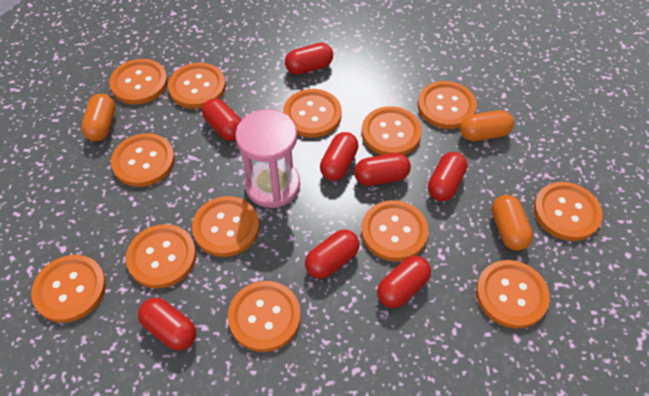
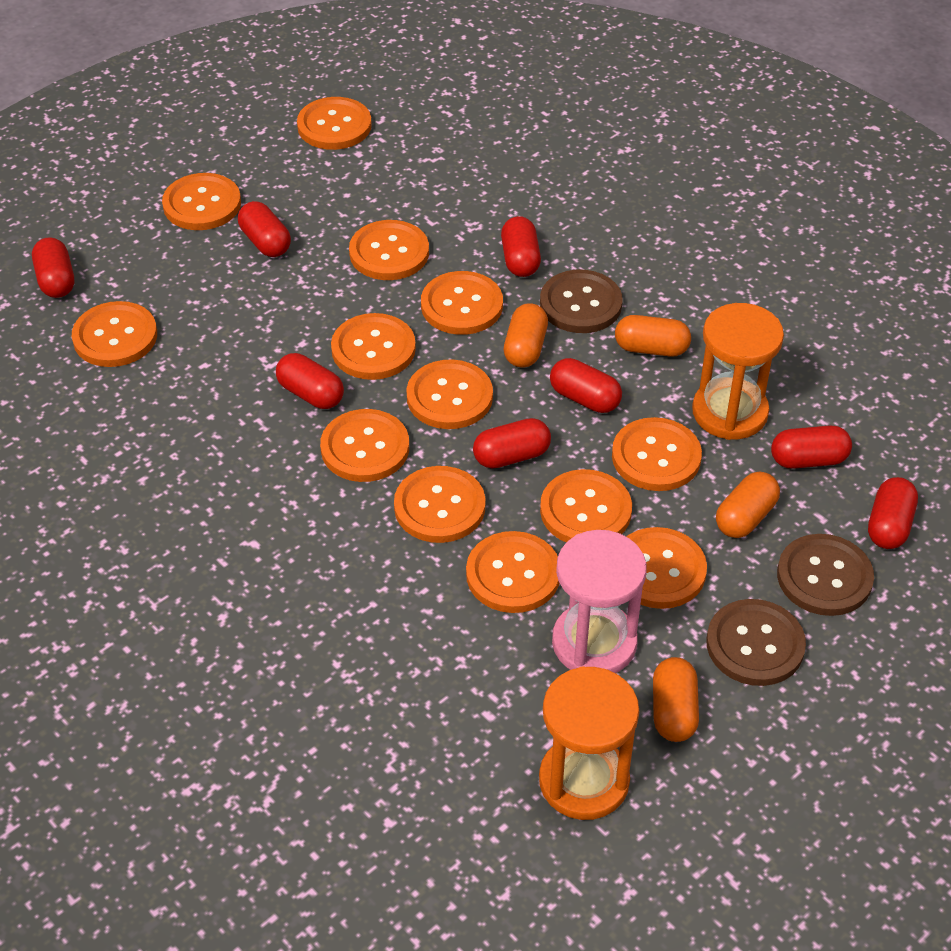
brown button: none = 0 -> [540,270,623,333] [706,599,806,686] [777,534,874,616] = 3
orange capsule: [81,94,115,141] [460,110,514,141] [491,195,533,251] = 3 -> [504,303,548,367] [615,315,691,357] [653,657,699,742] [716,471,780,538] = 4
orange hourglass: none = 0 -> [539,666,639,820] [692,303,784,440] = 2

